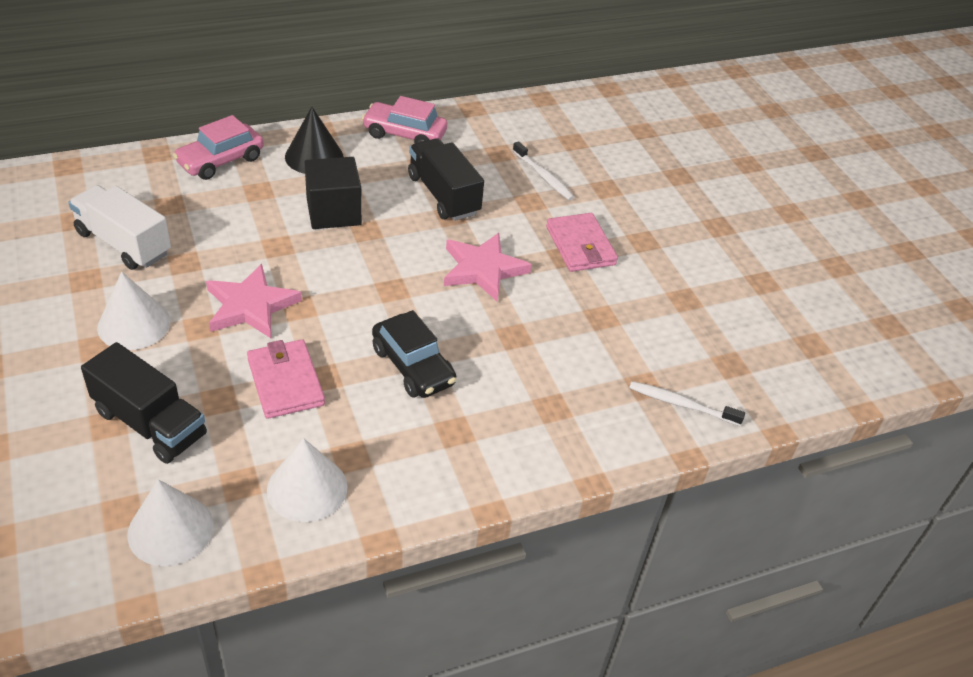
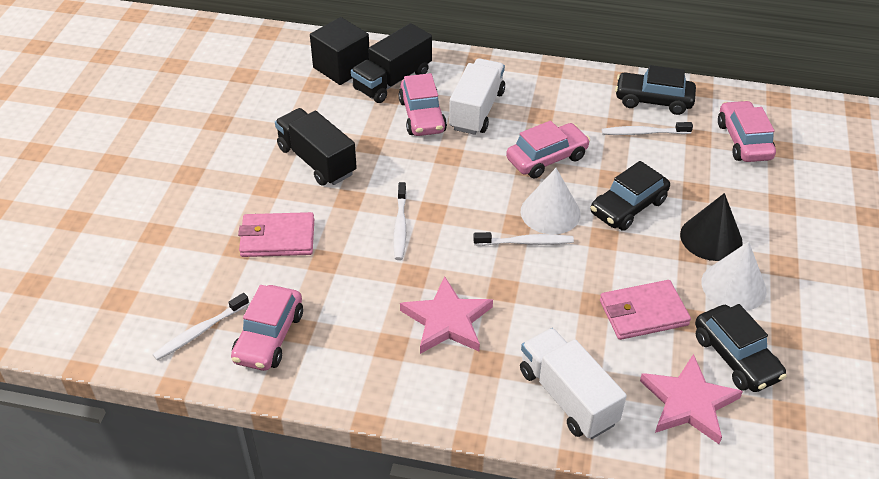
black car: [372,310,456,398] = 1 -> [591,161,670,231] [615,65,696,115] [695,304,787,392] = 3
pink car: [173,115,264,180] [362,96,447,143] = 2 -> [231,285,303,371] [398,73,447,136] [506,121,590,179] [718,100,776,162] = 4
white cone: [97,272,171,350] [127,479,214,566] [267,438,348,522] = 3 -> [521,168,581,234] [701,242,767,311] = 2
white toothbrush: [513,141,574,200] [629,381,745,426] = 2 -> [152,293,249,360] [393,182,407,260] [473,232,574,246] [602,122,693,135] = 4
white truck: [68,185,171,270] = 1 -> [449,58,505,135] [520,328,627,439] = 2

